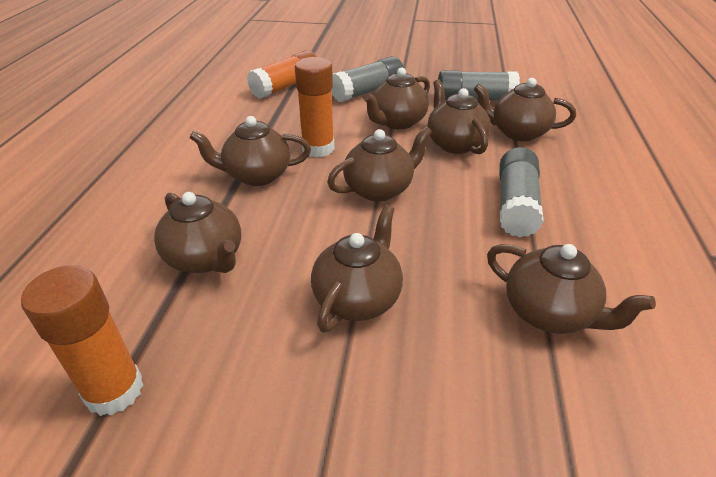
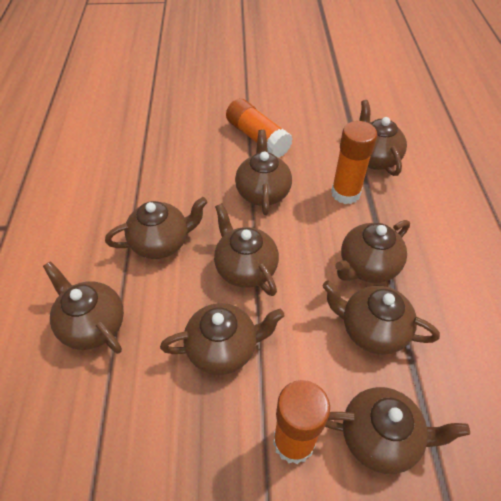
brown teapot: [154,192,241,273] [189,116,311,186] [311,205,403,333] [327,127,432,201] [363,67,430,129] [427,80,491,154] [474,78,576,141] [487,244,656,334] = 8 -> [43,261,124,354] [105,197,207,259] [160,303,284,375] [214,203,279,296] [235,130,292,215] [322,280,440,355] [325,387,470,474] [335,220,410,283] [359,100,407,176] = 9
grey glue stick: [332,56,404,102] [438,70,520,100] [500,147,544,237] = 3 -> none = 0

